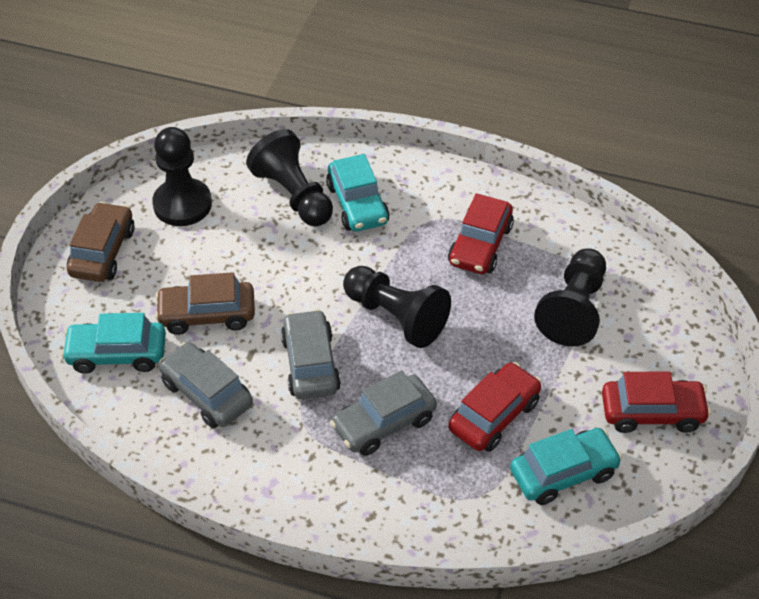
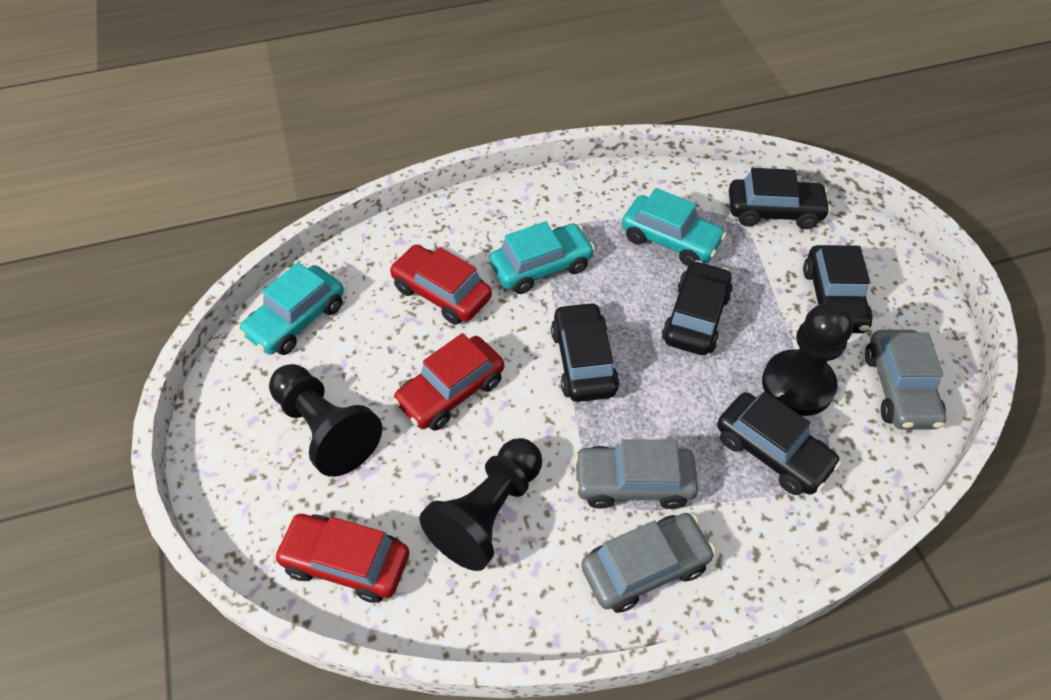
black car: none = 0 -> [551,302,619,402] [662,260,733,355] [717,391,841,495] [729,168,831,229] [803,245,873,333] = 5
black pawn: [152,127,212,226] [246,129,333,227] [343,266,451,348] [534,248,606,347] = 4 -> [269,364,382,477] [420,438,542,571] [762,303,853,416] = 3
brown car: [67,202,135,282] [155,272,255,335] = 2 -> none = 0

